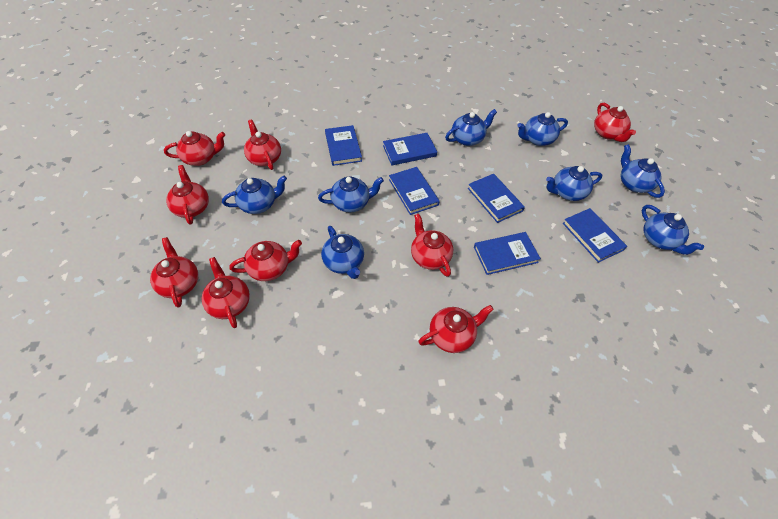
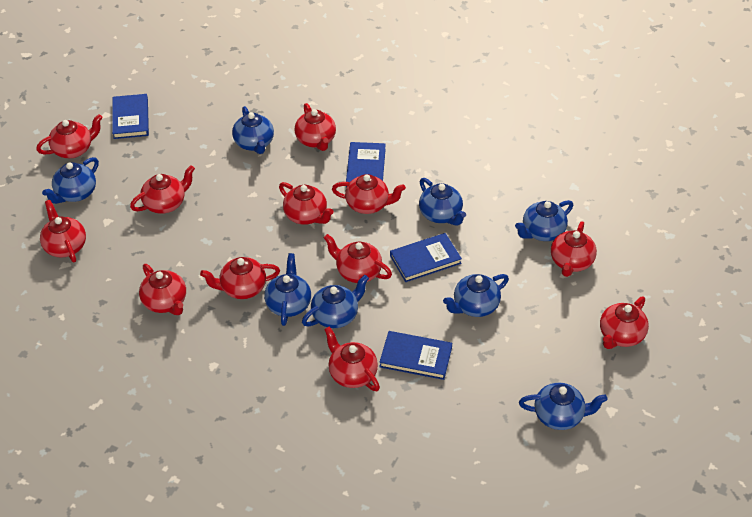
blue book: [325,125,362,166] [383,133,437,165] [389,167,440,215] [468,174,525,223] [474,232,541,275] [563,208,627,263] = 6 -> [112,94,149,139] [346,142,386,187] [379,331,452,380] [390,233,462,282] = 4
red teapot: [150,237,198,308] [164,131,225,166] [166,165,209,225] [202,257,250,328] [229,240,302,281] [244,119,281,170] [411,214,453,277] [418,305,494,353] [594,103,636,142] = 9 -> [36,114,103,158] [40,200,86,262] [130,165,195,214] [139,264,186,315] [200,257,280,299] [279,182,334,225] [295,103,336,151] [324,234,392,283] [324,327,380,391] [332,174,406,214] [551,221,597,277] [600,296,649,349] = 12

